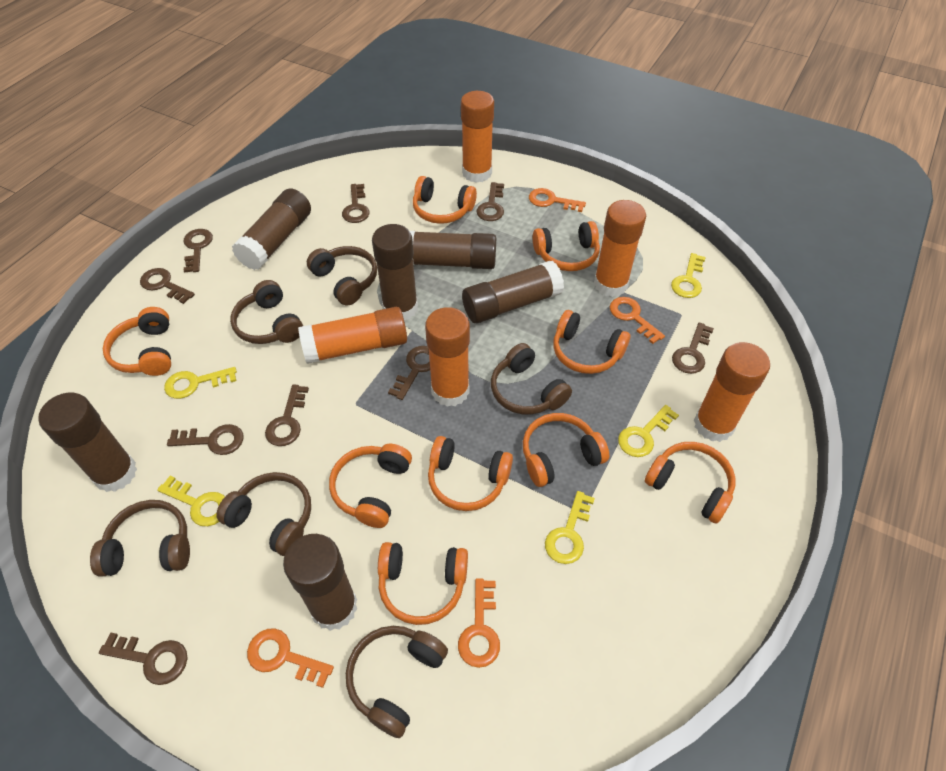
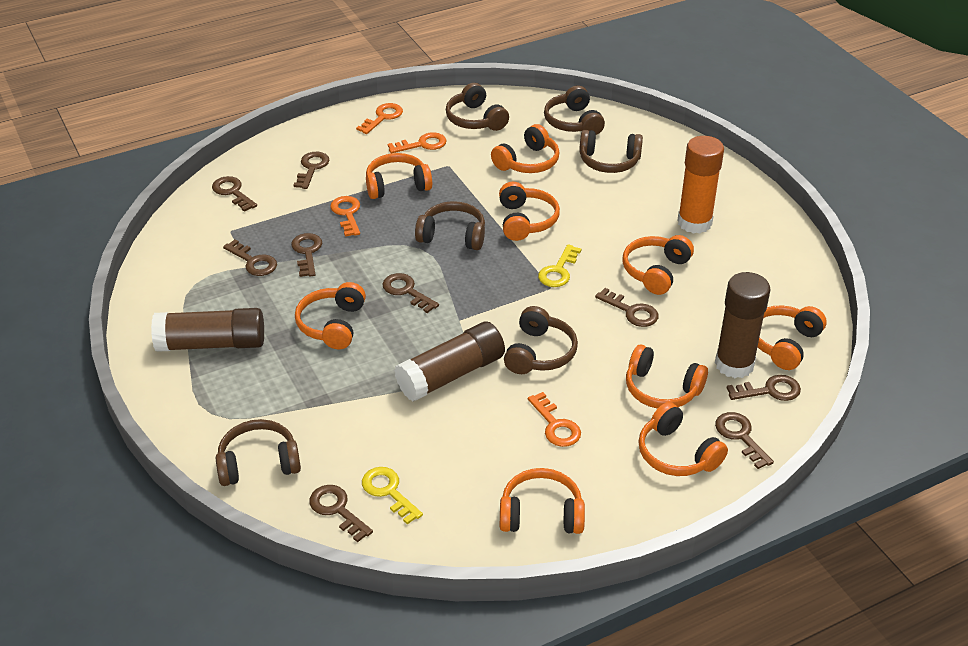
brown glue stick: [38,393,137,492] [232,188,311,270] [283,534,357,631] [372,224,418,321] [410,231,496,269] [462,261,564,323] = 6 -> [151,308,264,352] [394,322,505,401] [715,272,771,378] = 3
orange glue stick: [298,307,407,364] [425,307,470,407] [461,91,494,183] [594,200,646,297] [694,342,770,442] = 5 -> [677,136,724,233] = 1
yellow key: [157,476,225,526] [164,367,237,399] [545,491,595,564] [618,405,679,457] [671,253,706,298] = 5 -> [362,467,423,525] [538,244,582,287] = 2

